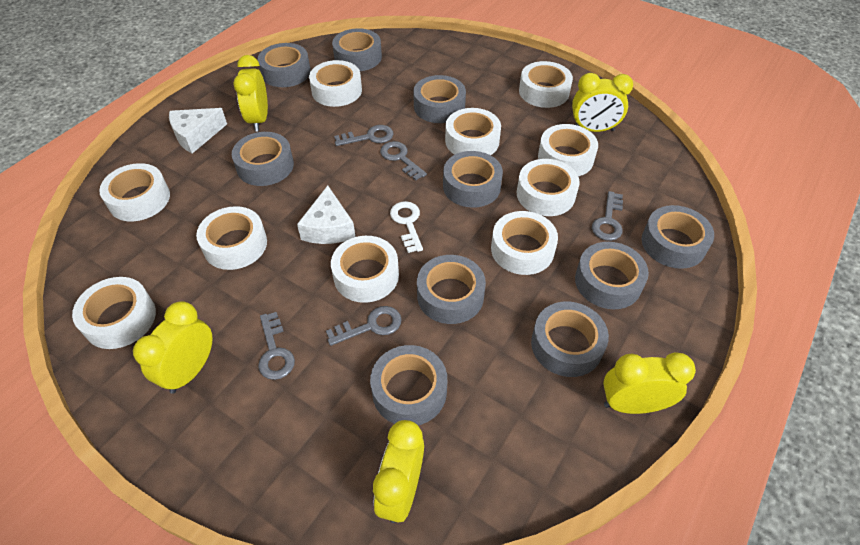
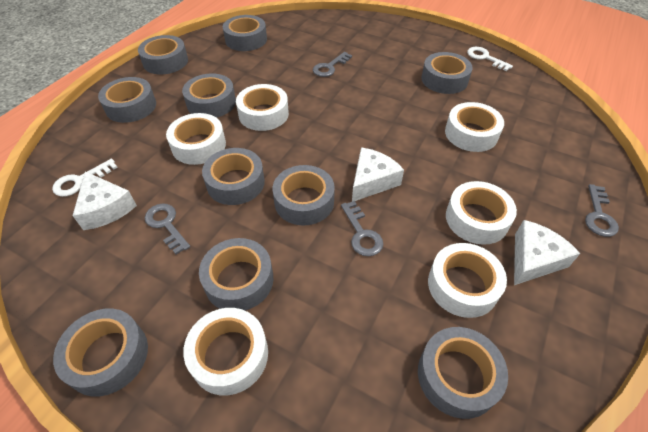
grey key: [258,312,295,380] [326,306,401,346] [334,125,393,146] [380,141,427,181] [592,191,623,241] = 5 -> [145,204,190,254] [313,52,352,77] [341,201,383,256] [585,184,619,237] = 4
white cheese: [169,108,227,153] [297,185,356,244] = 2 -> [73,171,137,230] [352,147,404,201] [514,220,581,285] = 3
white key: [390,201,423,253] = 1 -> [52,159,118,197] [467,47,513,71] = 2
white tape: [72,277,156,349] [99,163,170,221] [196,206,267,270] [309,60,362,107] [331,236,399,303] [445,108,501,155] [491,211,558,275] [516,159,580,216] [519,61,573,108] [538,124,598,176] = 10 -> [166,113,226,165] [183,308,268,395] [236,84,289,131] [428,243,507,318] [445,102,504,152] [446,181,517,245] = 6
yellow clock: [133,301,212,394] [233,55,268,132] [373,420,424,523] [572,73,633,132] [603,352,696,414] = 5 -> none = 0

